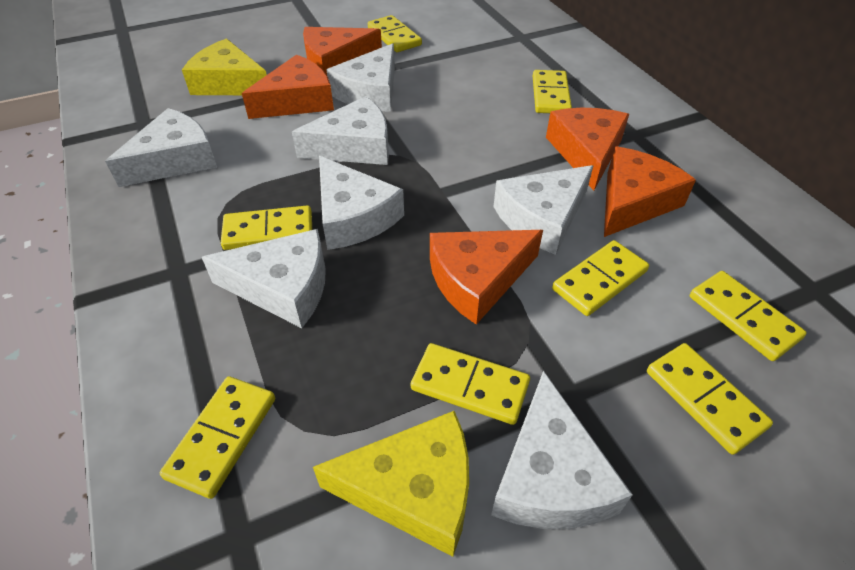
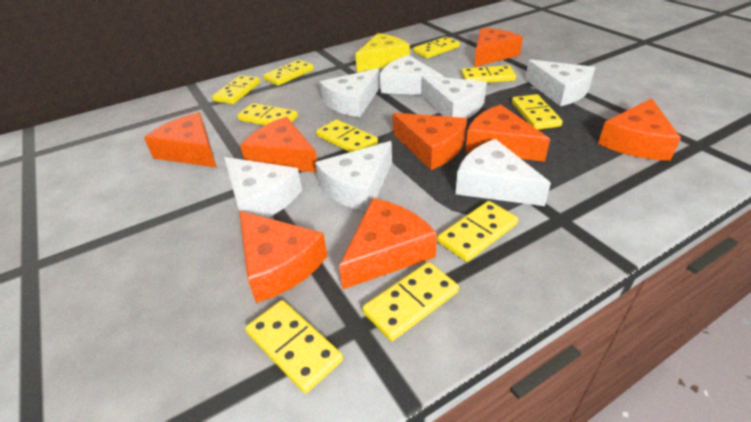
orange cheese: [242,55,334,119] [303,27,382,75] [430,230,543,325] [546,108,629,191] [604,146,696,237] = 5 -> [144,112,217,168] [239,211,327,303] [240,117,317,172] [339,198,437,290] [393,113,467,170] [465,105,550,162] [474,28,523,67] [598,98,681,161] = 8
yellow cheese: [182,39,267,95] [313,411,469,557] = 2 -> [355,33,410,72] = 1
yellow domino: [160,376,275,499] [221,205,312,250] [368,15,422,52] [411,343,530,425] [533,70,572,113] [552,240,649,316] [647,343,773,455] [690,271,807,361] = 8 -> [212,75,260,104] [237,103,298,125] [245,300,343,393] [263,60,314,86] [316,119,378,152] [362,262,459,341] [413,37,460,58] [438,201,518,262] [461,65,516,83] [512,94,563,130] = 10

